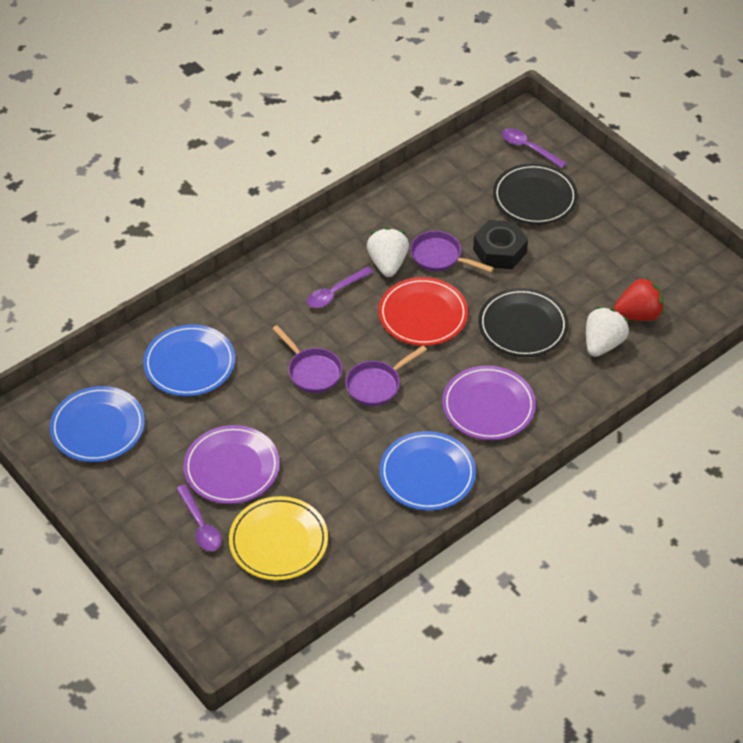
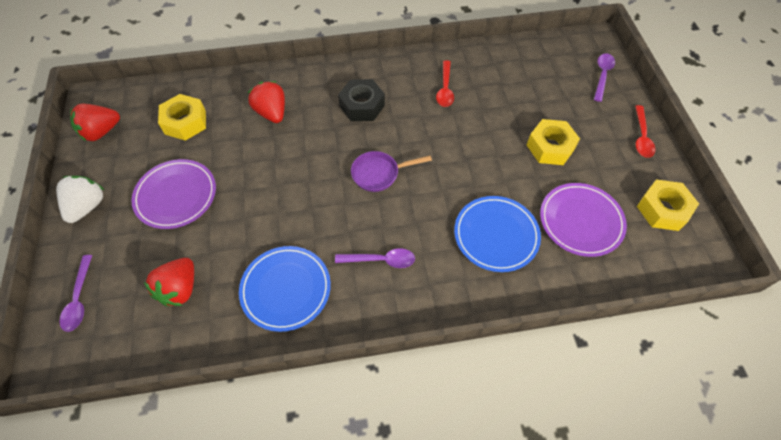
black plate: [478,288,569,357] [493,163,578,225] = 2 -> none = 0
blue plate: [50,386,145,462] [143,325,235,396] [380,431,476,511] = 3 -> [239,246,331,332] [454,196,541,272] = 2
purple pan: [272,325,343,393] [345,346,427,406] [410,231,494,272] = 3 -> [351,151,432,192] = 1
red plate: [379,277,468,346] = 1 -> none = 0
red spoon: none = 0 -> [436,60,454,107] [635,105,655,158] = 2
red strawberry: [613,277,664,321] = 1 -> [70,104,120,141] [144,258,194,306] [248,81,285,123] = 3
white strawberry: [367,228,409,277] [586,307,629,357] = 2 -> [56,176,104,223] = 1
yellow nut: none = 0 -> [158,94,206,141] [527,119,580,165] [637,179,699,231] = 3
yellow plate: [229,496,328,580] = 1 -> none = 0

